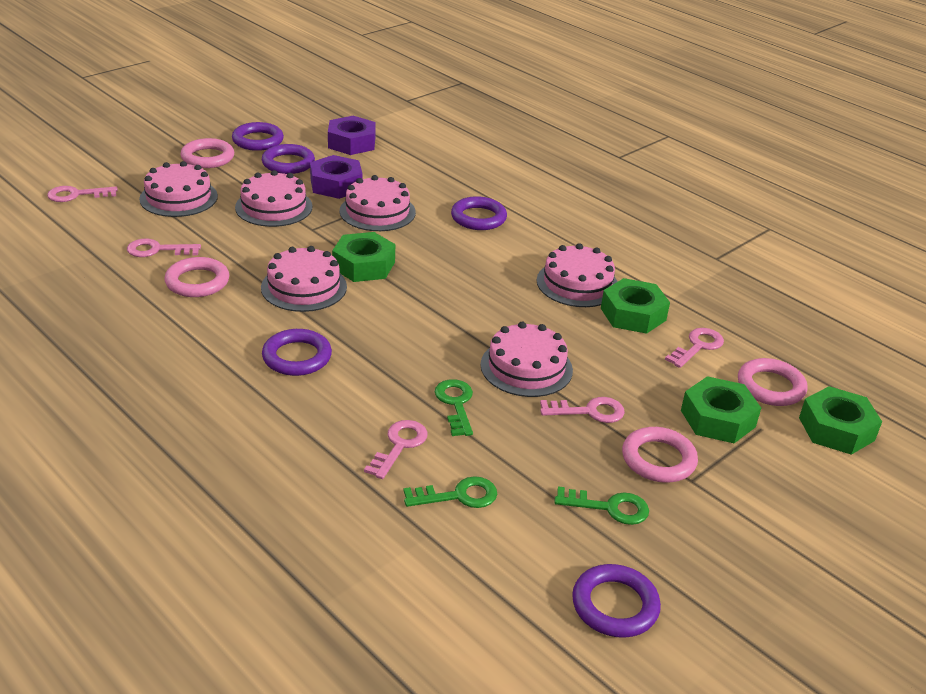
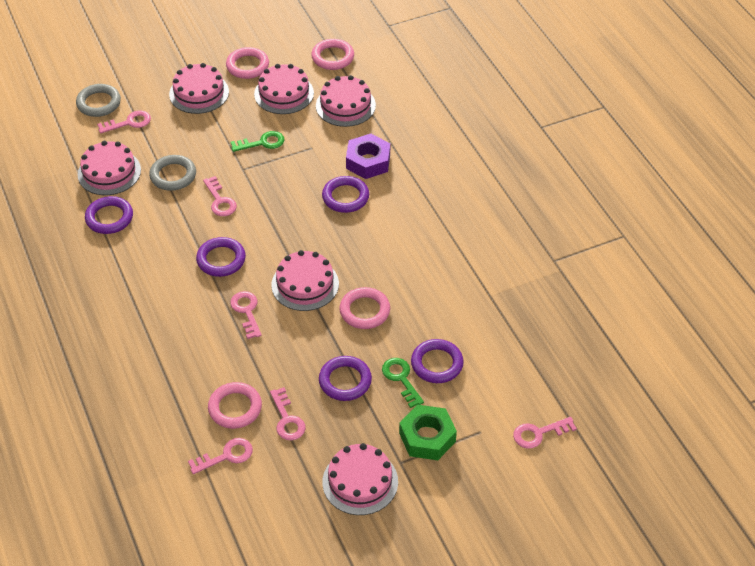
green key: [404,476,497,508] [435,379,473,436] [554,487,649,525] = 3 -> [231,131,284,152] [382,358,424,408] = 2
green nut: [332,232,395,282] [601,278,670,334] [681,376,761,443] [799,386,882,455] = 4 -> [399,404,457,460] = 1
grey ring: none = 0 -> [76,84,121,117] [149,155,196,191] = 2
pink key: [47,186,118,202] [127,239,201,257] [364,420,428,479] [540,397,625,423] [665,328,724,368] = 5 -> [97,110,151,134] [188,438,253,474] [203,176,237,216] [230,291,262,339] [270,387,306,440] [513,417,577,449] = 6
purple nut: [310,155,363,199] [328,116,376,155] = 2 -> [346,134,390,179] = 1

